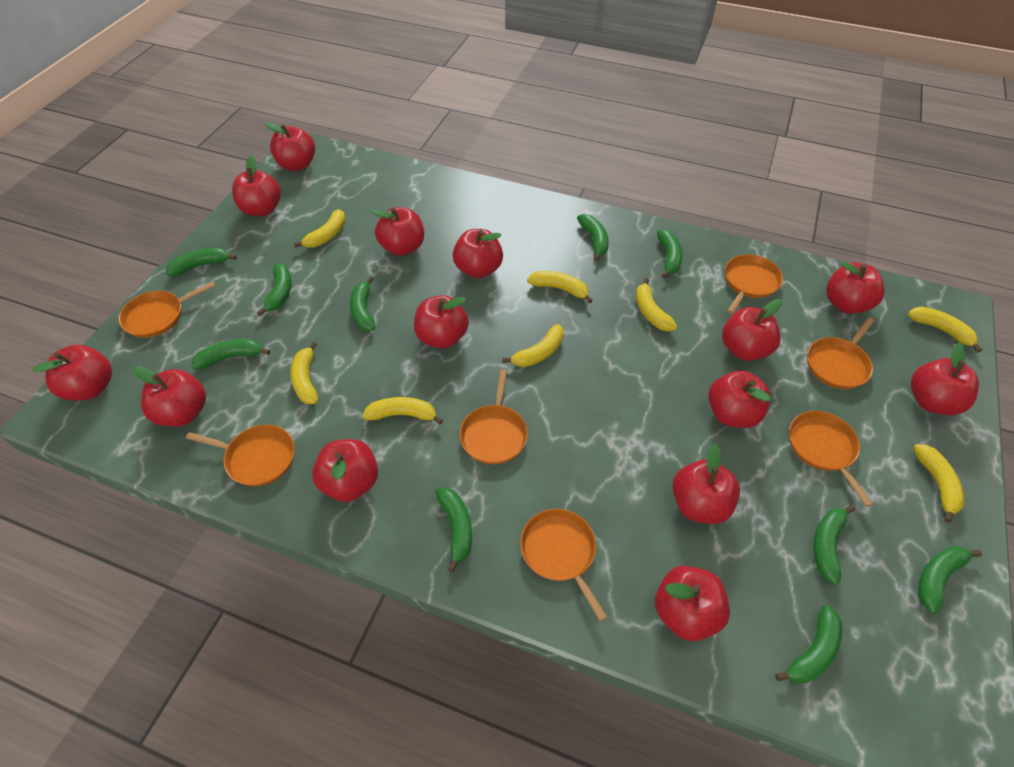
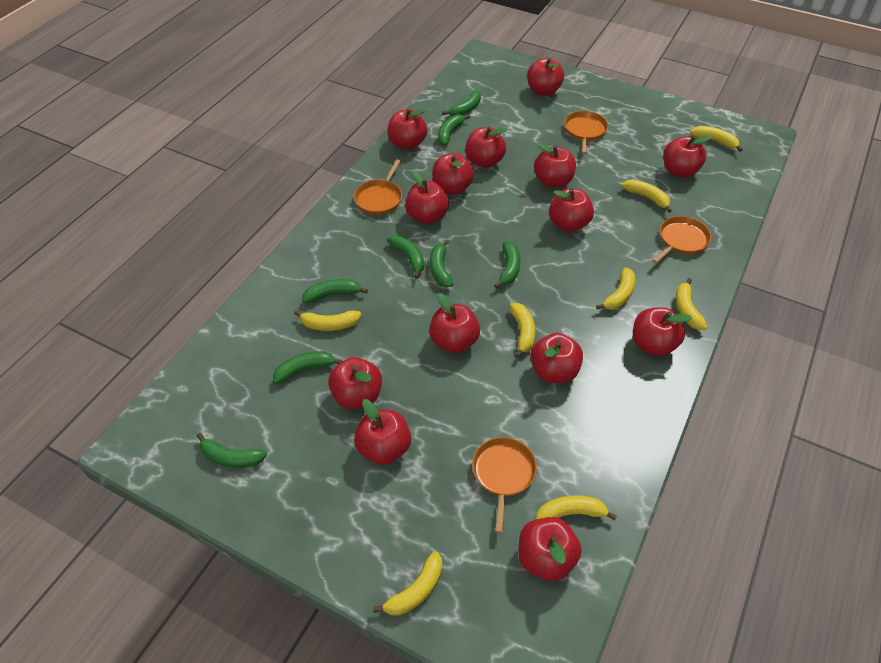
green banana: [166,248,236,276] [191,339,270,369] [257,263,291,316] [350,277,375,331] [436,488,472,572] [577,214,609,261] [657,229,682,278] [775,605,842,683] [813,505,855,585] [918,546,982,614] = 10 -> [197,433,267,468] [273,351,343,384] [302,279,368,303] [387,235,424,278] [430,239,453,287] [438,115,470,146] [442,90,481,116] [494,241,520,288] = 8
orange pan: [119,282,215,338] [186,425,295,486] [460,369,528,464] [520,509,607,621] [725,254,783,314] [789,411,873,507] [807,317,874,389] = 7 -> [354,160,402,215] [472,437,537,533] [564,111,608,154] [652,216,711,263] = 4

